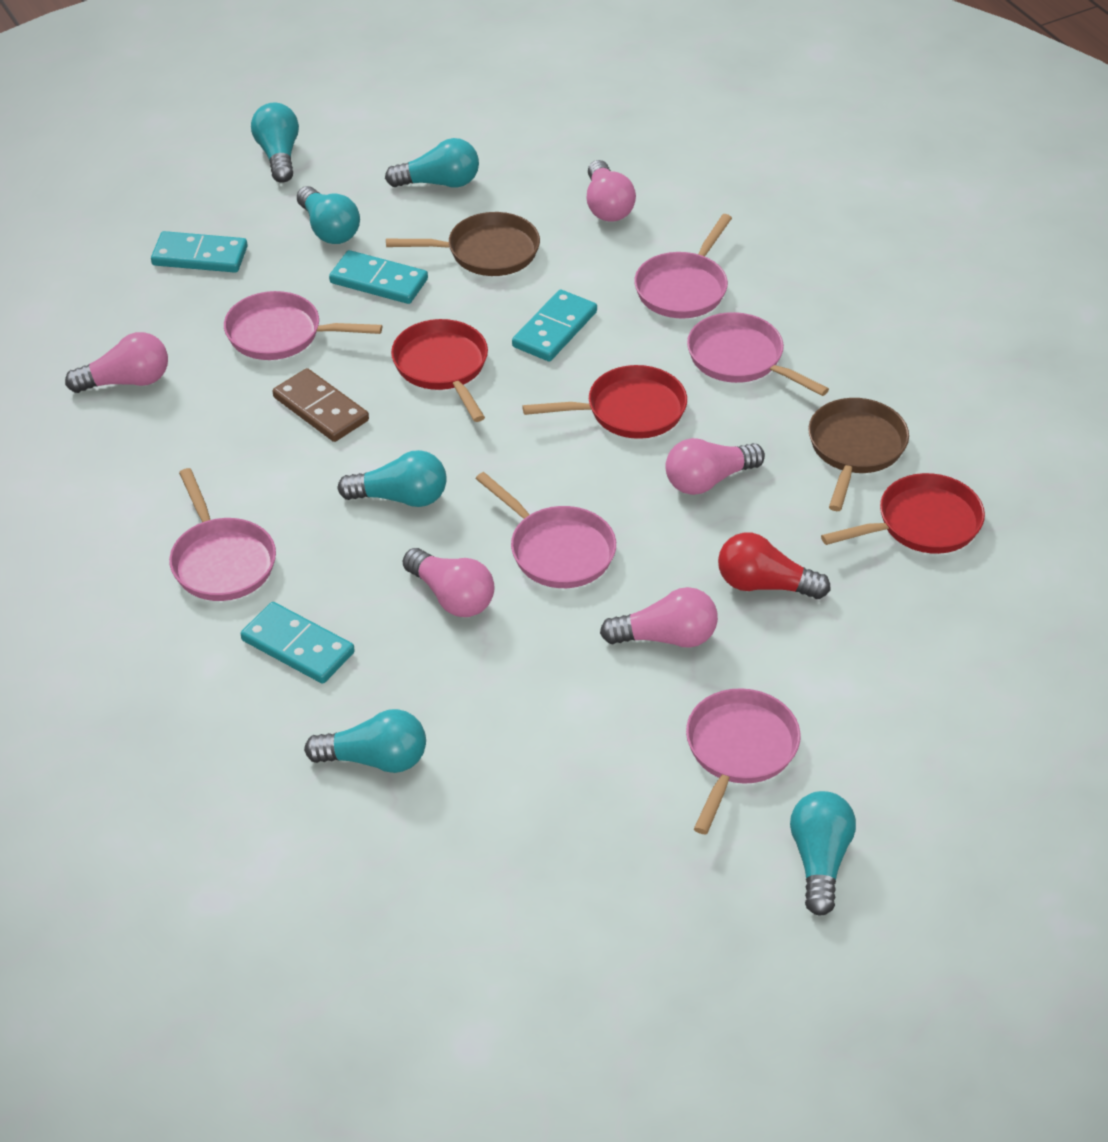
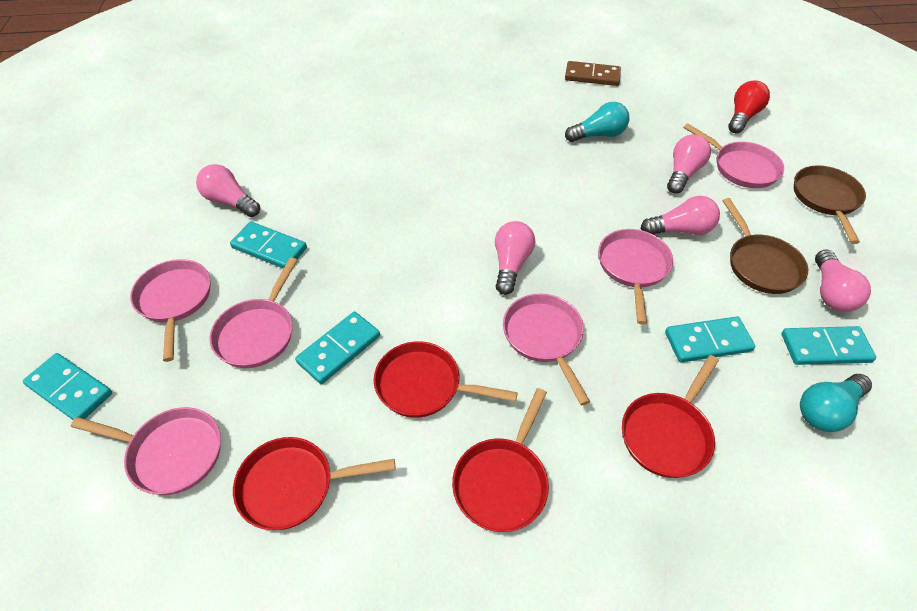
red pan: [391,319,488,422] [522,365,687,439] [821,473,985,554] = 3 -> [233,437,396,530] [374,341,518,418] [452,388,549,532] [622,355,719,478] = 4
turquoise domino: [151,231,248,273] [241,602,355,684] [329,250,428,304] [512,289,597,361] = 4 -> [23,353,112,420] [230,222,307,269] [295,312,380,384] [665,316,755,362] [781,326,876,365] = 5
turquoise light bulb: [251,103,299,183] [297,186,360,244] [304,709,426,773] [337,450,447,507] [385,138,479,187] [790,791,856,916] = 6 -> [565,102,629,142] [800,374,872,432] = 2

